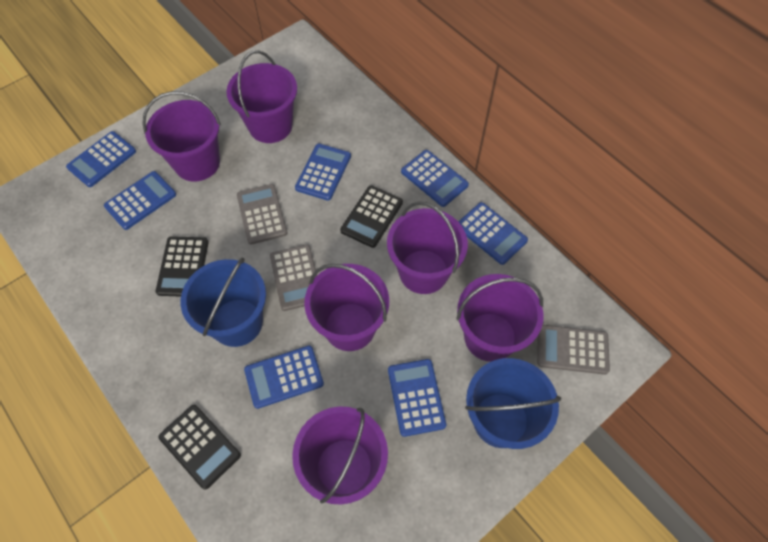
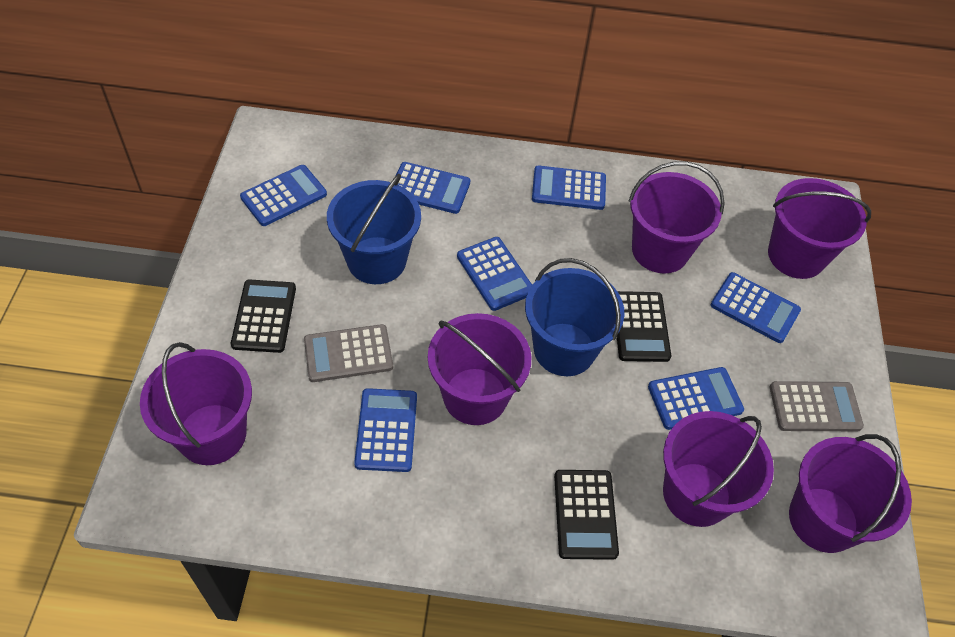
grey calculator: [237,184,288,245] [270,244,317,311] [537,325,610,375] = 3 -> [304,324,393,382] [770,381,864,431] = 2

